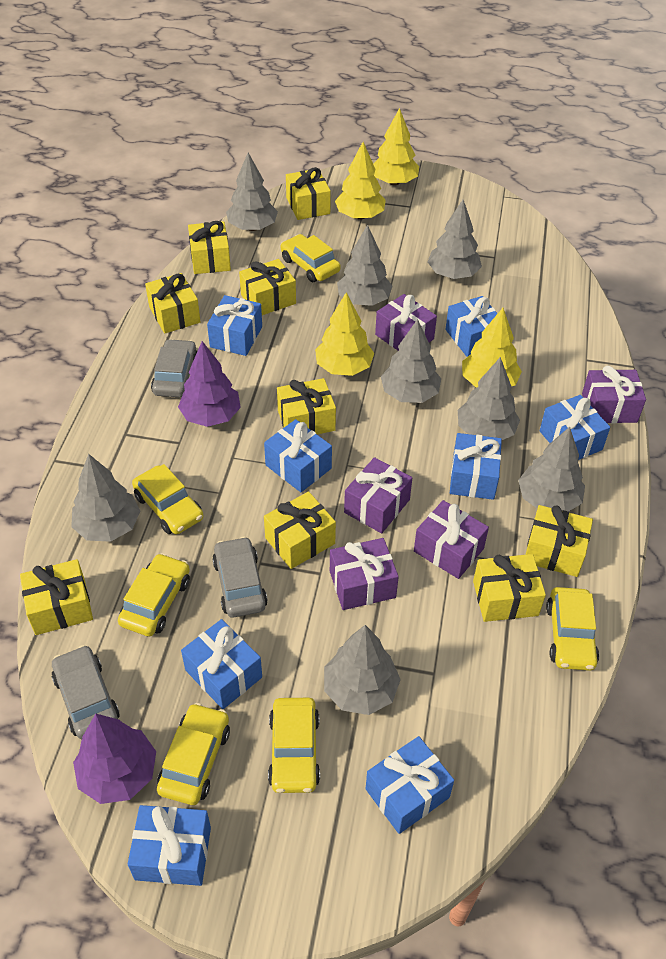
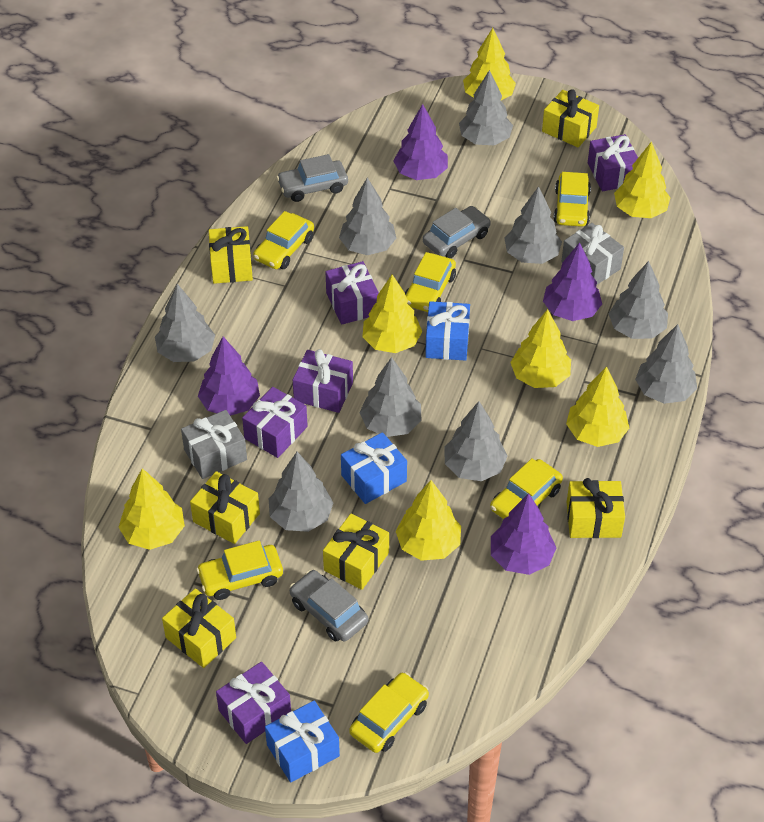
blue gift: [128,805,211,886] [181,619,262,709] [207,295,262,356] [264,419,332,492] [365,736,454,834] [445,296,498,357] [450,433,502,500] [540,395,610,460] = 8 -> [265,700,340,783] [341,432,407,504] [425,301,470,361] = 3
grey gift: none = 0 -> [181,410,247,479] [562,223,624,285] = 2
grey tree: [71,454,140,542] [226,153,278,231] [324,625,401,715] [337,224,393,306] [381,319,441,403] [428,200,482,279] [458,357,520,440] [518,427,585,512] = 8 -> [155,284,215,362] [269,452,333,532] [339,178,396,255] [359,357,422,437] [445,401,508,481] [459,70,513,145] [505,186,562,264] [608,261,668,339] [635,324,697,404] = 9
purple tree: [73,714,156,804] [178,341,241,427] = 2 -> [198,337,260,416] [394,104,448,180] [491,493,556,575] [543,242,602,321] = 4
yellow gift: [20,559,93,635] [145,273,200,334] [188,221,231,274] [239,259,296,315] [264,492,336,569] [277,378,336,434] [286,167,331,220] [473,554,546,622] [525,505,593,577] = 9 -> [162,588,236,668] [190,471,260,544] [209,226,253,284] [323,514,389,590] [542,90,599,147] [567,478,625,538] = 6
yellow tree: [315,292,374,376] [335,142,386,220] [373,108,419,185] [462,308,522,388] = 4 -> [118,468,185,550] [362,274,422,353] [396,480,461,561] [463,28,516,100] [510,309,571,388] [566,366,629,447] [614,141,671,218] = 7

